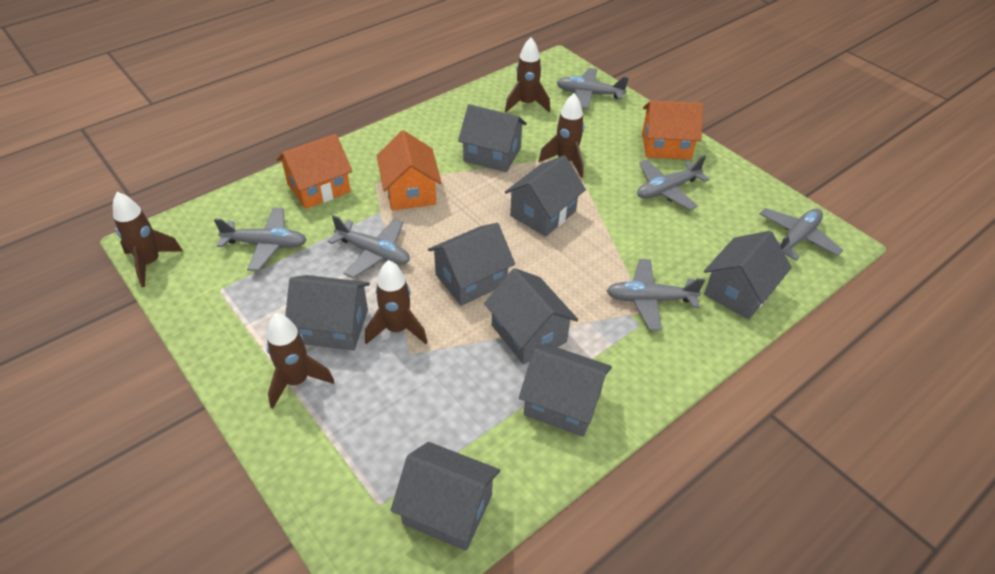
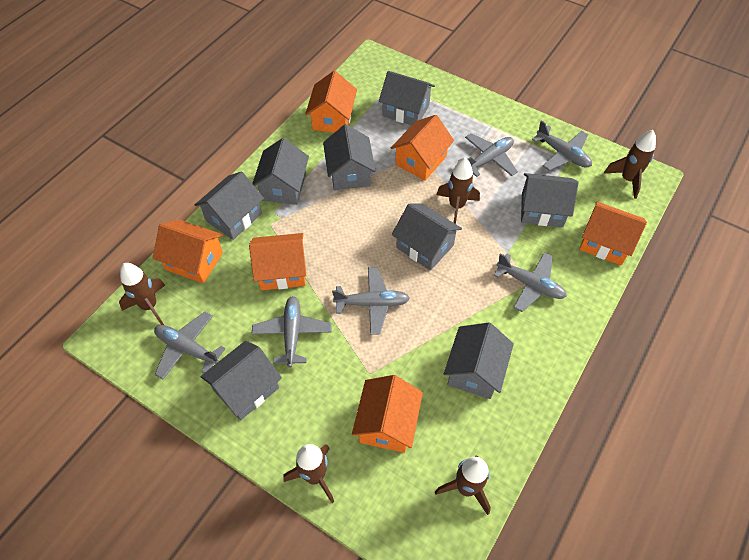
orange house: [277,134,352,209] [377,130,442,210] [642,101,703,159] = 3 -> [153,220,223,284] [249,233,306,290] [305,71,357,133] [352,375,423,453] [391,115,454,180] [579,201,647,265] = 6

